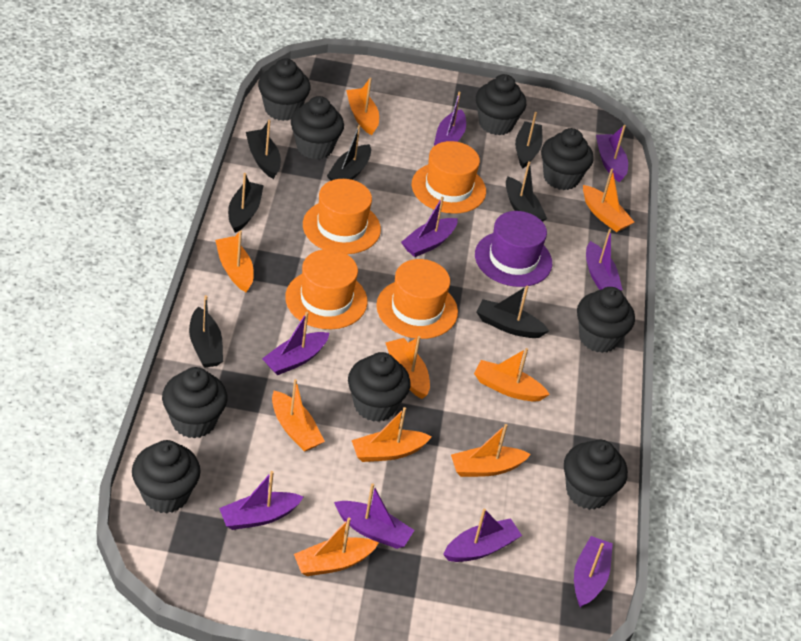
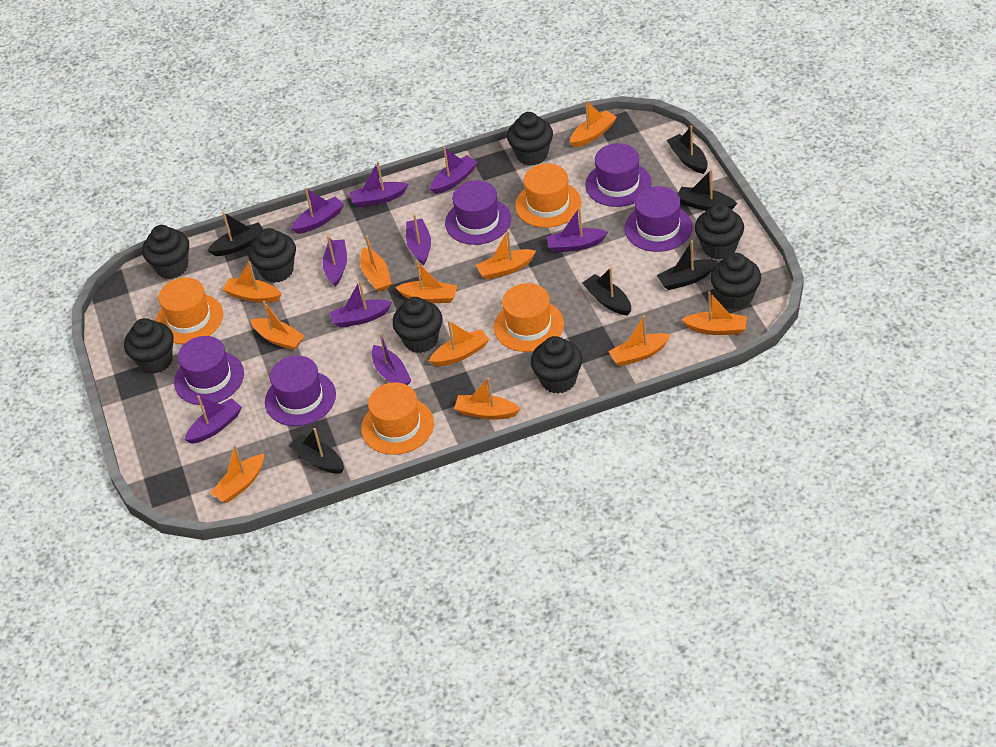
black boat: [189,295,223,368] [228,173,264,233] [246,120,281,179] [327,125,371,181] [476,285,549,338] [506,161,547,222] [515,112,542,169] = 7 -> [207,212,263,256] [288,428,344,474] [582,267,631,316] [657,240,717,290] [667,125,708,174] [678,169,737,211] = 6
black cupcake: [132,440,201,513] [162,367,227,439] [258,58,311,121] [291,96,344,159] [348,352,411,422] [476,74,526,135] [541,128,594,190] [564,440,628,510] [577,287,635,353] = 9 -> [124,318,174,374] [142,225,189,279] [248,228,296,283] [392,297,442,353] [507,112,553,166] [530,336,582,394] [695,204,744,260] [710,253,761,310] = 8
orange boat: [215,230,254,292] [272,379,325,452] [294,517,379,576] [346,78,379,135] [352,407,432,462] [385,336,430,399] [451,424,531,477] [474,348,550,401] [583,169,634,232] = 9 -> [211,445,264,503] [222,261,281,303] [250,301,304,350] [360,236,392,292] [395,261,457,303] [429,321,489,366] [454,377,520,420] [476,230,536,280] [570,101,617,147] [608,315,671,366] [681,292,747,335] = 11
purple hat: [475,211,552,287] = 1 -> [174,336,244,405] [265,356,336,426] [445,180,511,245] [585,143,651,207] [624,186,693,252] = 5

